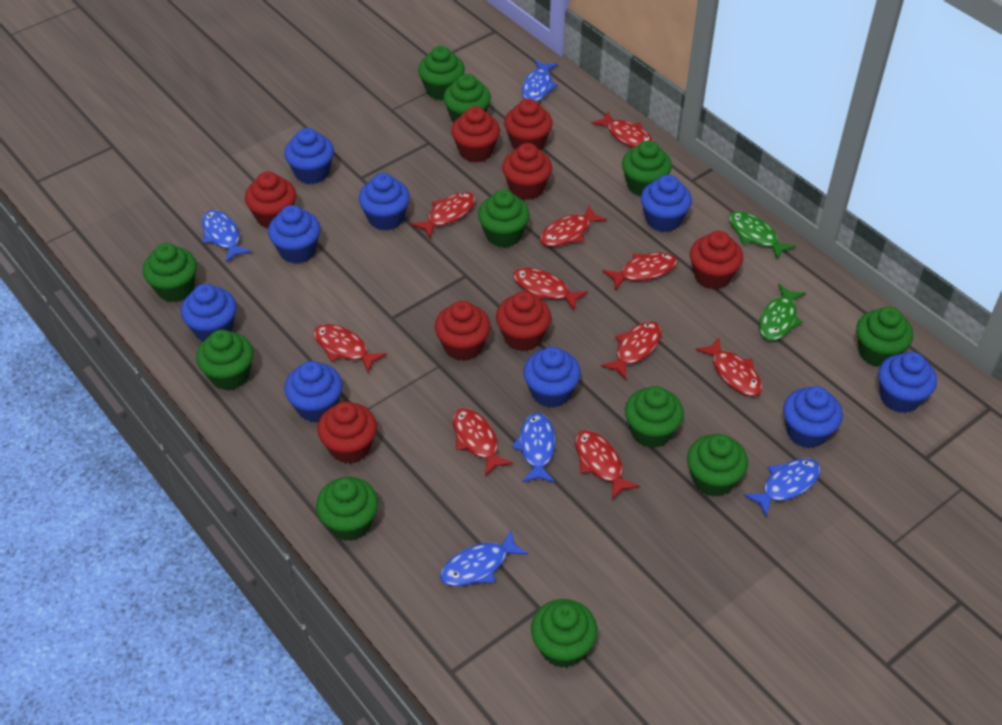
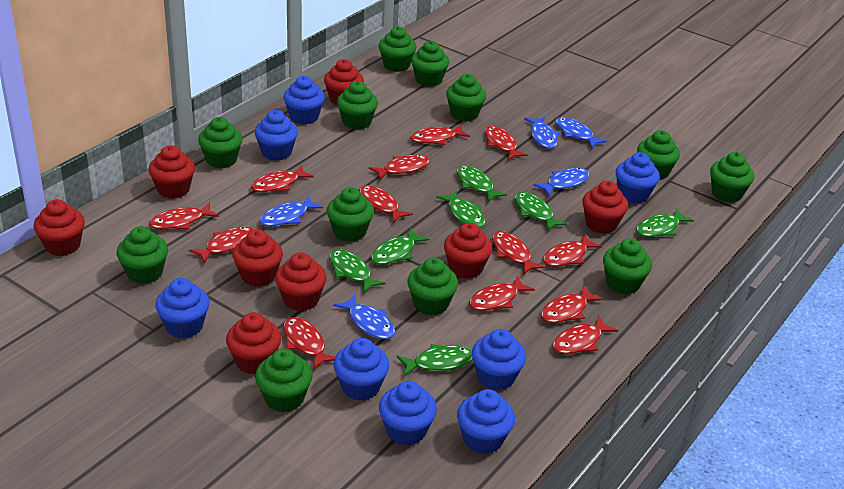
blue cupcake: [181,284,237,341] [268,205,321,263] [284,128,334,184] [284,361,343,422] [359,173,410,231] [523,347,581,408] [641,175,692,232] [783,386,843,448] [878,352,937,413] = 9 -> [155,278,210,338] [254,110,298,161] [283,76,325,125] [333,338,389,401] [379,381,437,446] [457,389,515,454] [472,329,526,391] [616,152,660,204] = 8
green cupcake: [143,243,197,302] [196,330,253,390] [316,477,378,541] [418,46,465,100] [443,74,491,123] [478,190,530,248] [531,599,598,668] [622,140,672,197] [625,386,684,448] [687,434,748,497] [856,307,913,367] = 11 -> [117,226,168,284] [198,117,242,168] [255,349,312,412] [327,187,374,242] [337,81,378,130] [379,26,416,72] [407,257,458,316] [411,41,449,87] [446,74,486,122] [603,238,652,295] [637,130,680,180] [710,152,754,203] = 12
green fish: [729,211,796,260] [759,284,806,341] = 2 -> [329,249,385,293] [371,228,429,265] [397,344,473,377] [436,190,485,228] [456,165,507,202] [515,192,567,232] [636,209,694,237] = 7
red fish: [314,324,387,373] [411,192,475,238] [453,408,513,476] [513,268,588,311] [540,205,607,247] [575,430,640,500] [591,112,654,148] [601,321,662,380] [603,252,678,290] [696,337,762,396] = 10 -> [149,202,219,229] [189,226,254,264] [251,165,314,192] [283,317,335,369] [359,185,413,223] [369,155,430,180] [410,125,470,145] [469,276,535,311] [485,126,528,160] [492,231,545,275] [541,285,603,323] [543,234,602,267] [553,316,618,354] = 13

